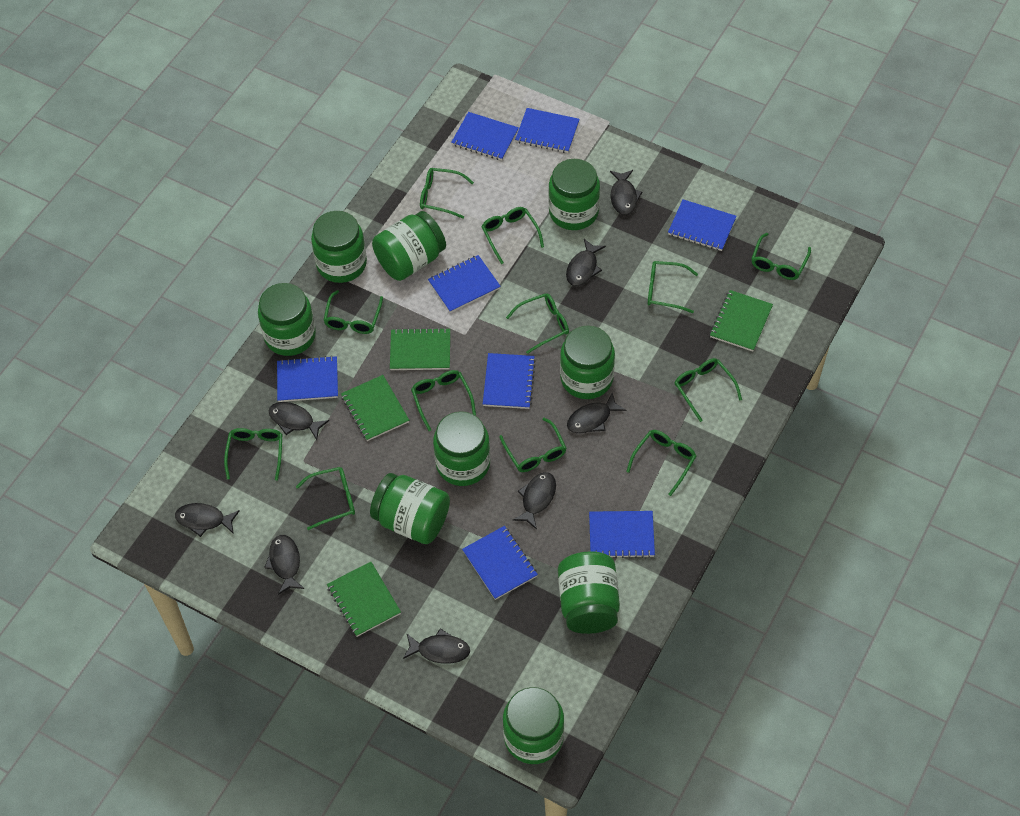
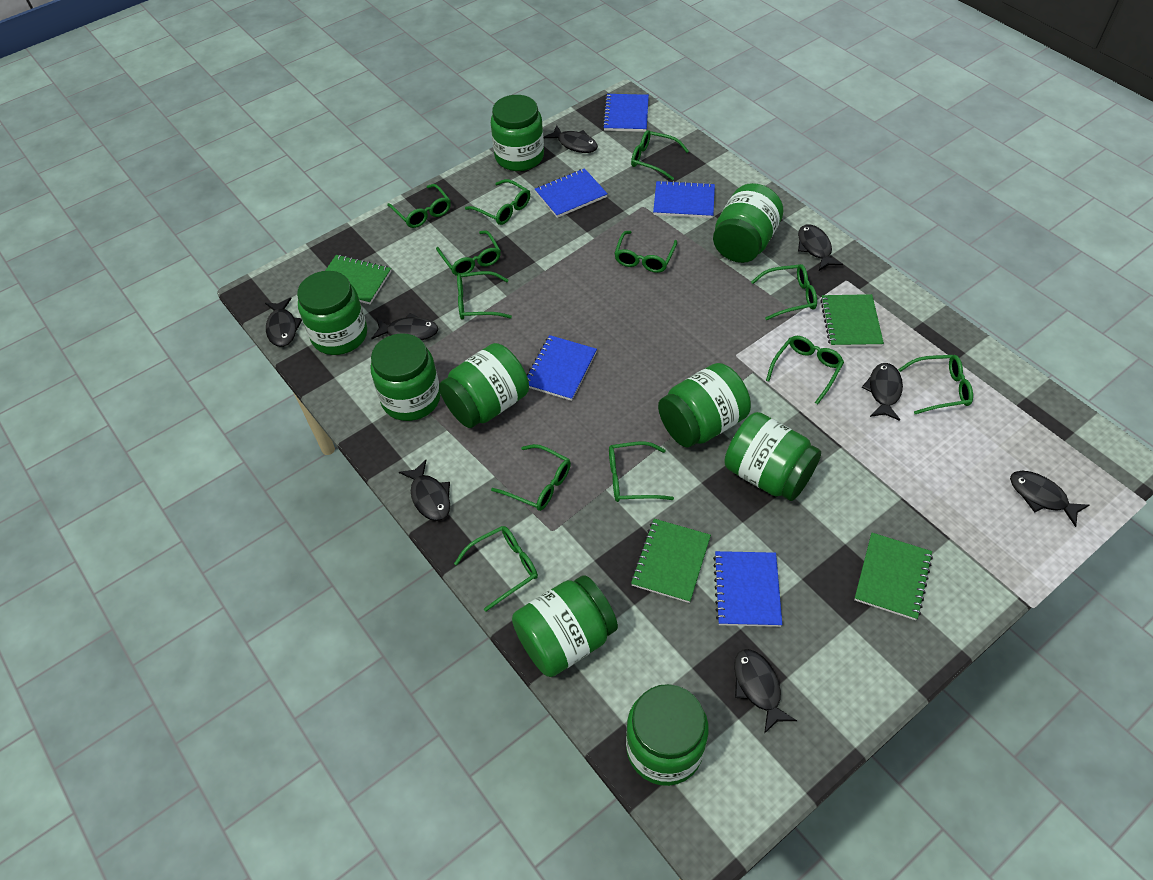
blue notebook: [277,356,338,402] [428,255,501,313] [451,112,519,161] [462,526,538,600] [483,353,536,409] [515,108,580,153] [589,511,655,558] [668,199,737,251] = 8 -> [526,335,597,401] [535,168,608,218] [602,94,649,132] [653,180,715,218] [713,551,782,627] = 5

